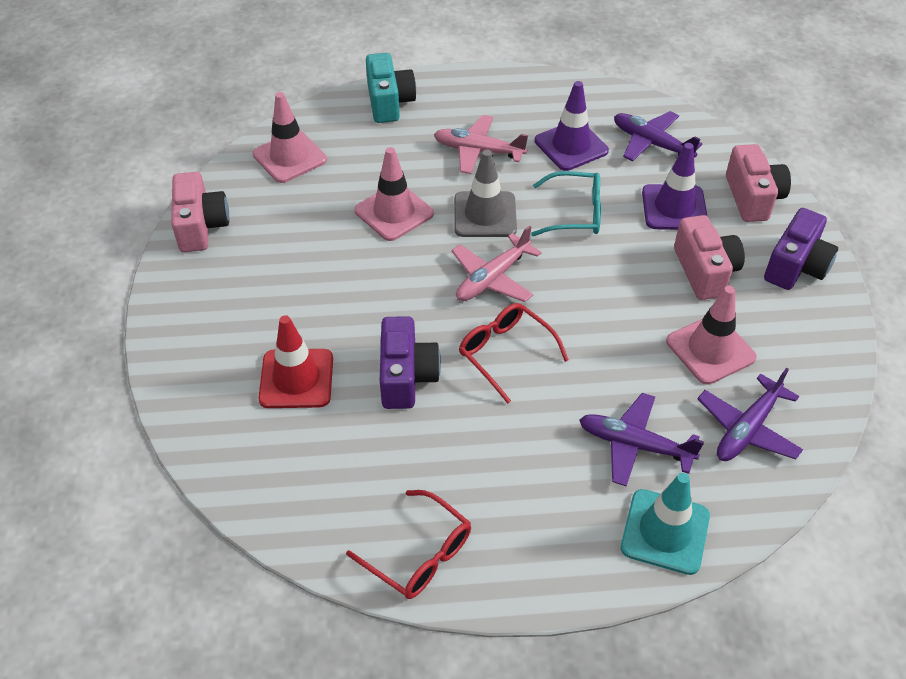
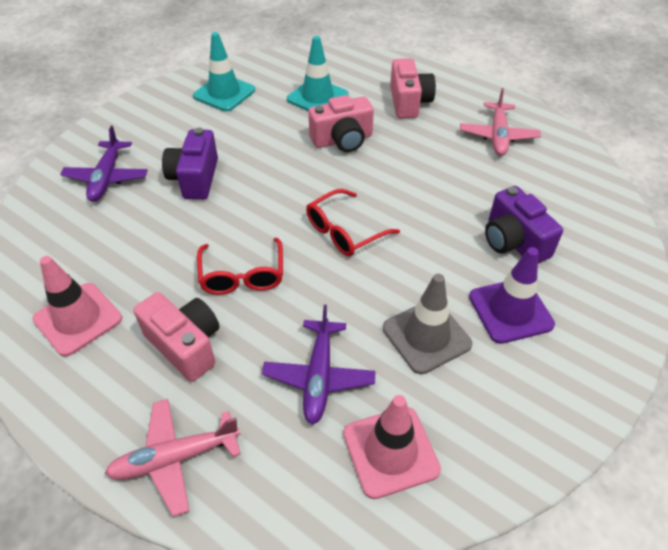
pink traffic cone: [253,92,327,183] [354,147,434,241] [666,286,757,385] = 3 -> [32,256,122,357] [343,395,441,499] = 2
purple plane: [579,393,704,486] [614,111,702,161] [697,368,803,461] = 3 -> [60,126,148,202] [262,305,376,425] = 2
purple traffic cone: [535,81,609,171] [642,143,708,230] = 2 -> [469,247,555,344] = 1
red traffic cone: [258,315,333,408] = 1 -> none = 0
turquoise camera: [366,53,416,123] = 1 -> none = 0
turquoise glasses: [531,171,601,236] = 1 -> none = 0
turquoise traffic cone: [621,473,710,575] = 1 -> [193,32,255,111] [287,36,348,111] = 2

